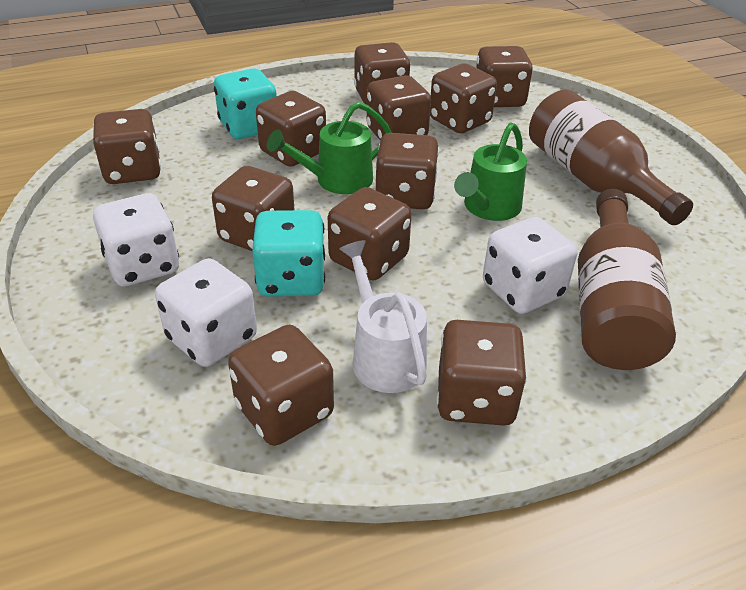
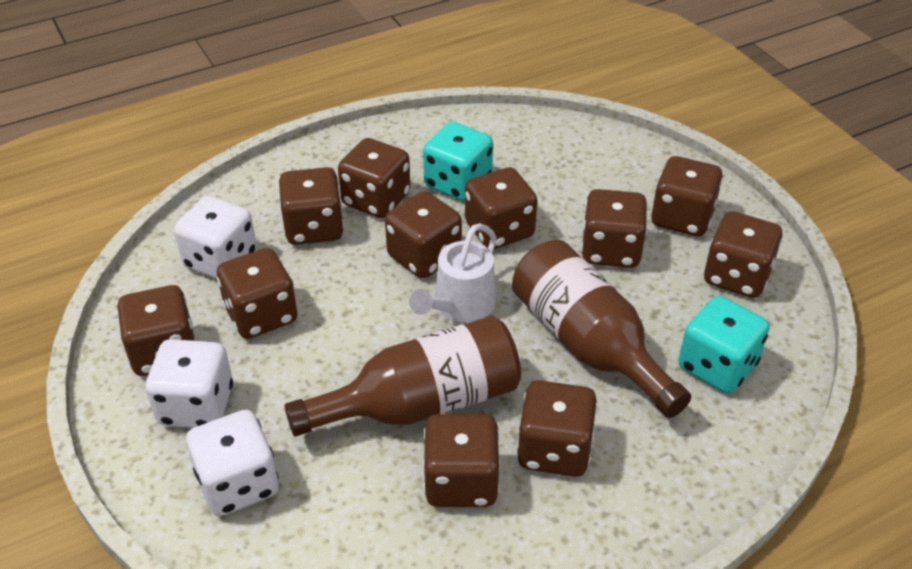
green watering can: [267,102,392,194] [454,122,527,221] = 2 -> none = 0

